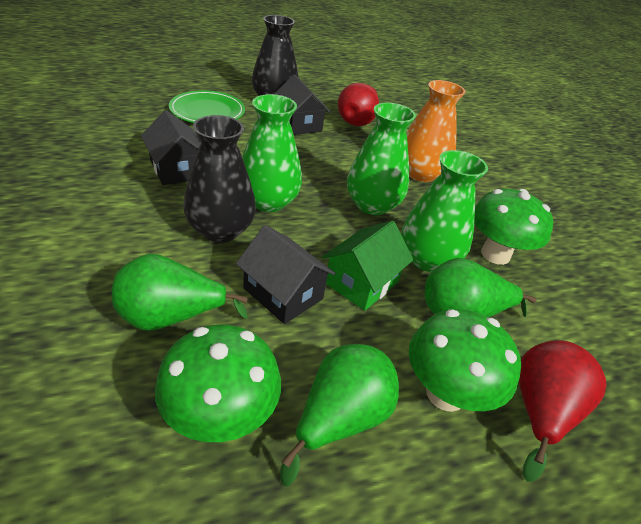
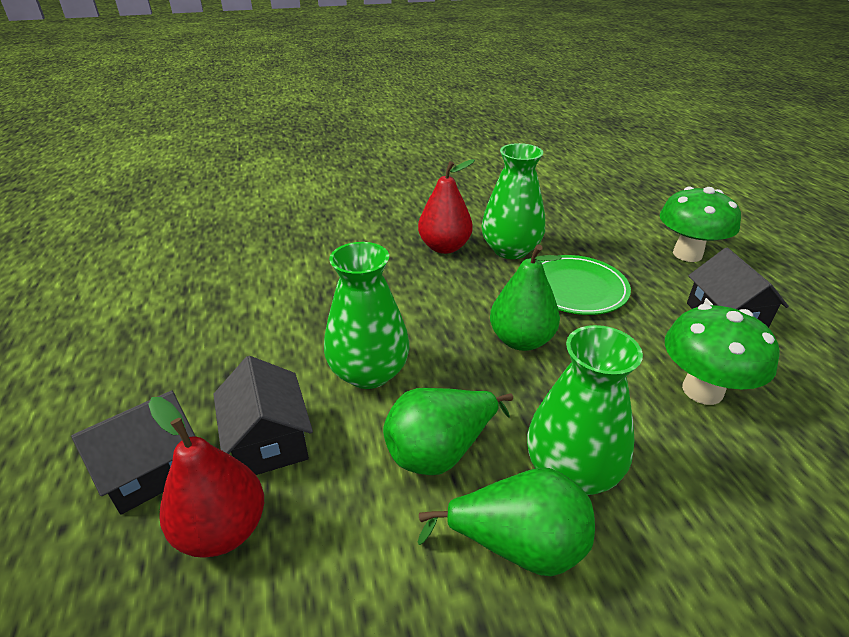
black vase: [184,115,256,243] [252,15,298,96] = 2 -> none = 0
green house: [322,220,414,311] = 1 -> none = 0
green mushroom: [155,324,281,442] [409,309,521,412] [475,189,554,265] = 3 -> [660,187,741,262] [665,304,780,405] = 2
orange vase: [406,80,466,182] = 1 -> none = 0

